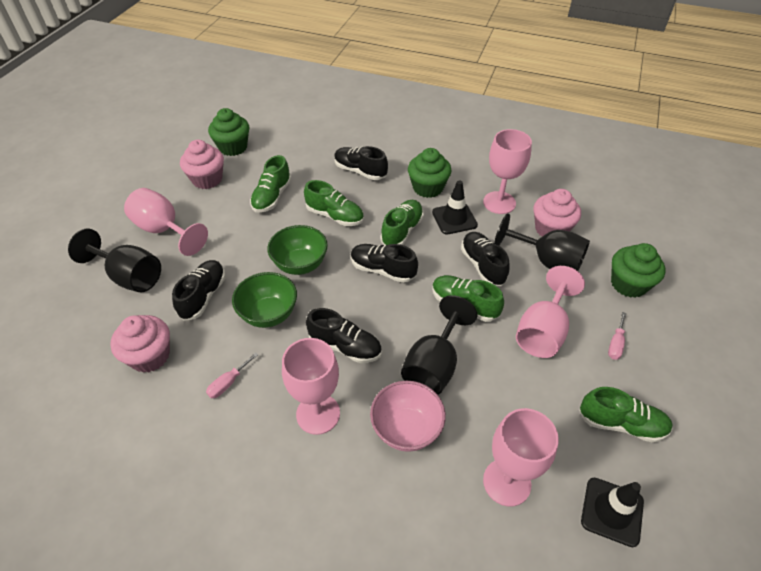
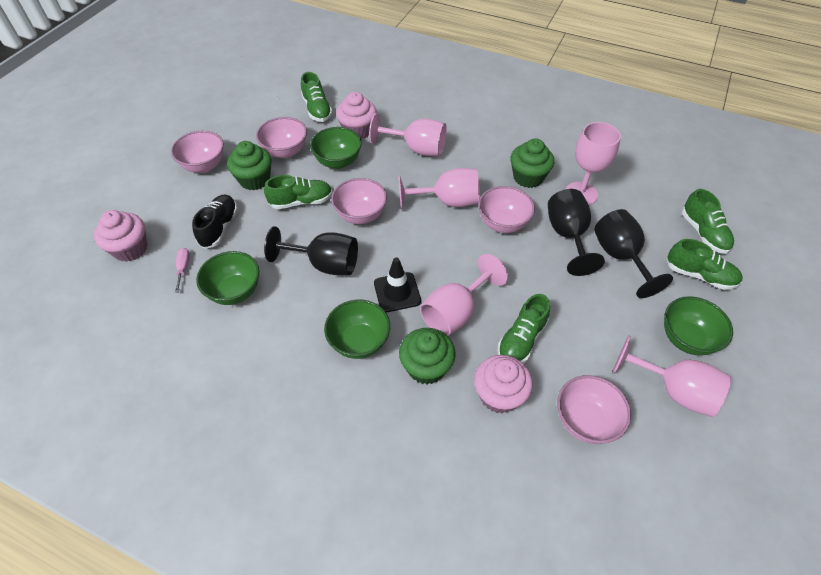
black shoe: [172,260,226,321] [306,308,382,363] [334,146,388,180] [351,244,418,283] [461,232,510,286] = 5 -> [192,195,238,249] = 1
black traffic cone: [432,180,478,235] [581,478,644,547] = 2 -> [374,258,421,312] = 1
green bowl: [232,272,297,328] [267,225,328,275] = 2 -> [196,251,259,305] [310,127,362,169] [324,300,390,359] [664,296,733,356] = 4
pink bowl: [370,381,446,452] = 1 -> [171,131,224,173] [256,117,307,158] [331,178,387,224] [478,186,535,233] [557,375,631,444] = 5
pink screwdriver: [206,352,258,398] [608,312,626,360] = 2 -> [175,248,190,293] = 1

